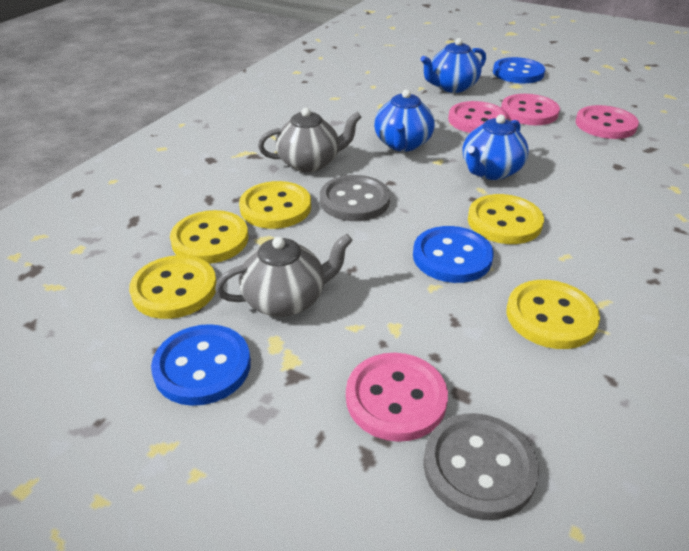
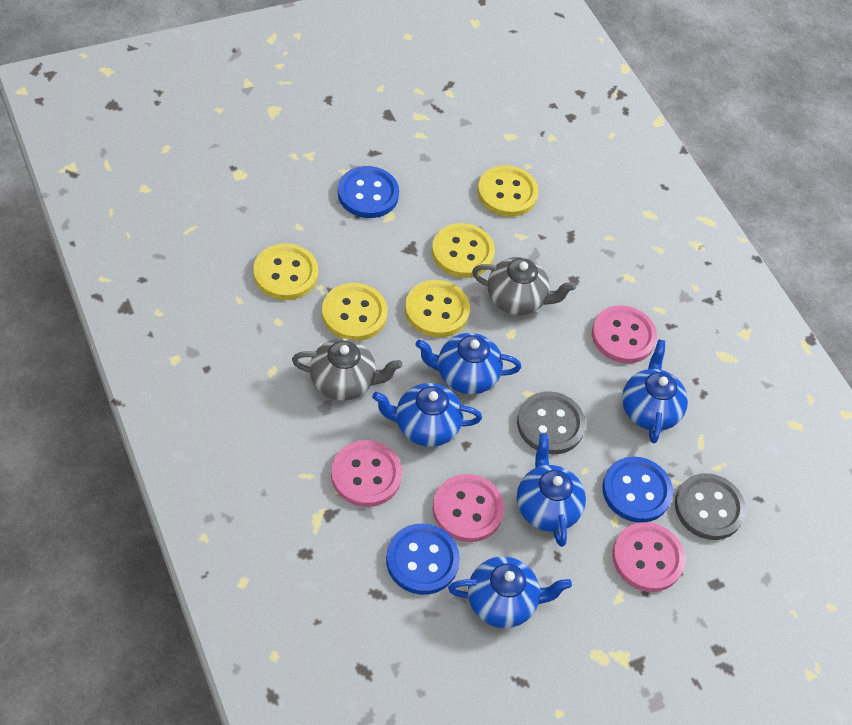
blue teapot: [374,89,435,152] [420,38,486,93] [463,115,529,180] = 3 -> [372,383,482,447] [415,333,521,394] [448,556,572,628] [517,433,586,547] [622,339,688,443] = 5

